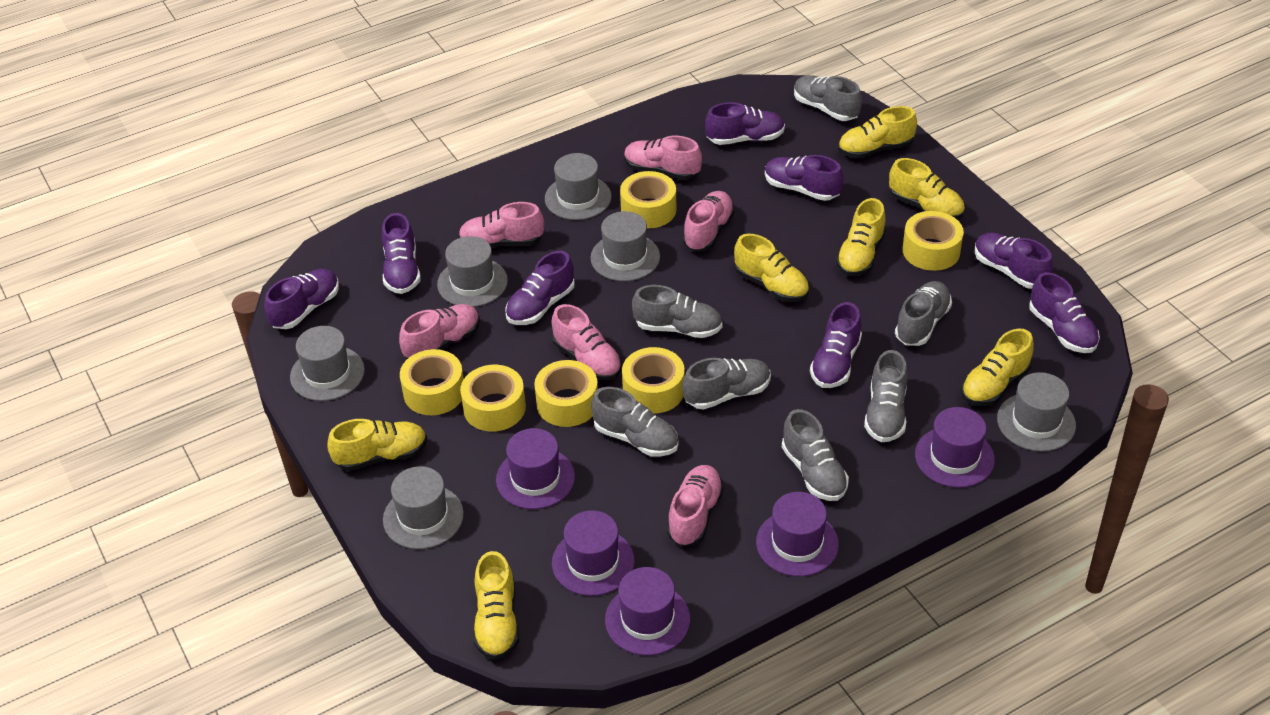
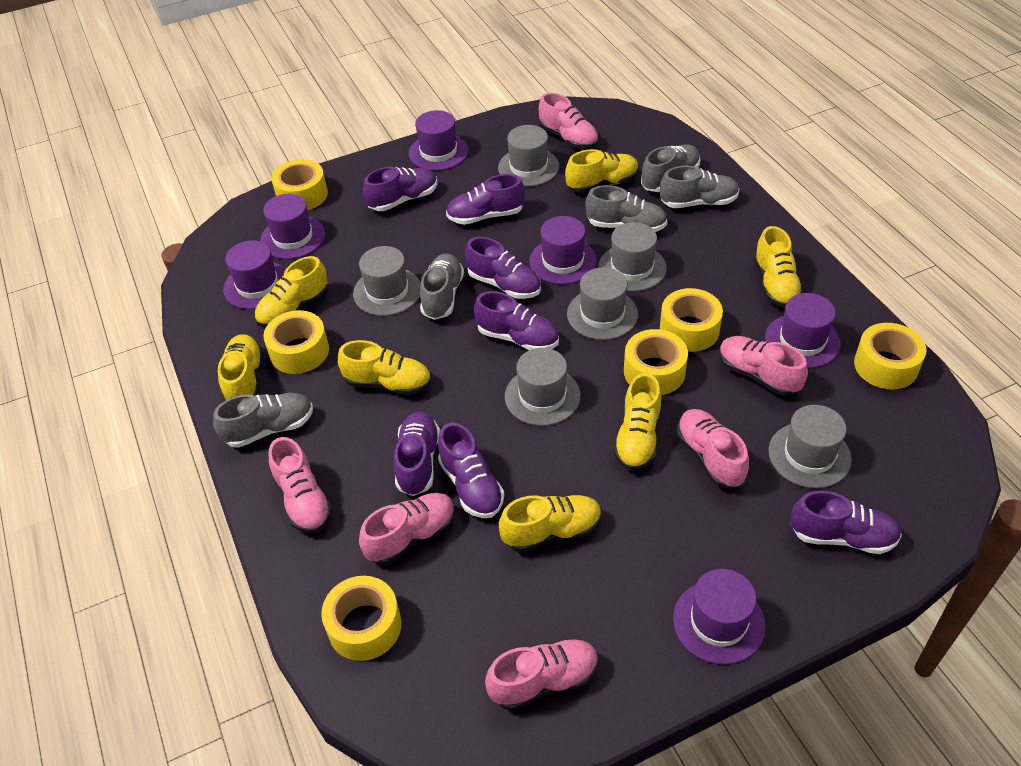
grey shoe: [591,387,679,457] [632,285,722,338] [682,358,771,410] [782,409,849,501] [794,75,862,121] [864,350,908,442] [895,281,952,346] = 7 -> [213,393,313,448] [420,254,464,320] [585,185,667,232] [641,144,700,192] [660,166,739,208] = 5
purple hat: [496,428,575,509] [552,510,635,596] [605,567,690,655] [756,492,839,577] [915,407,995,488] = 5 -> [223,240,286,309] [260,194,325,259] [409,110,468,171] [529,216,597,284] [673,569,766,665] [765,293,841,368] = 6
purple shoe: [264,269,339,329] [382,213,421,294] [506,251,575,325] [705,102,785,145] [765,155,843,201] [810,302,862,388] [975,233,1053,289] [1029,272,1100,353] = 8 -> [363,167,438,211] [394,411,440,496] [438,423,504,518] [446,174,525,225] [465,237,541,299] [474,291,559,350] [790,491,902,554] = 7

